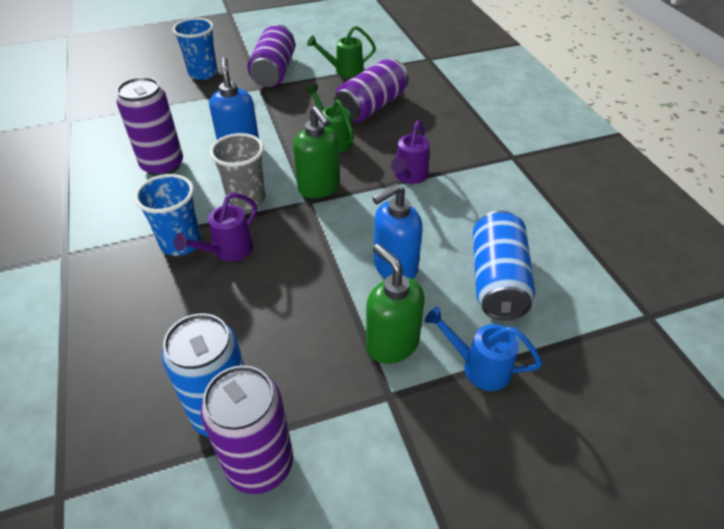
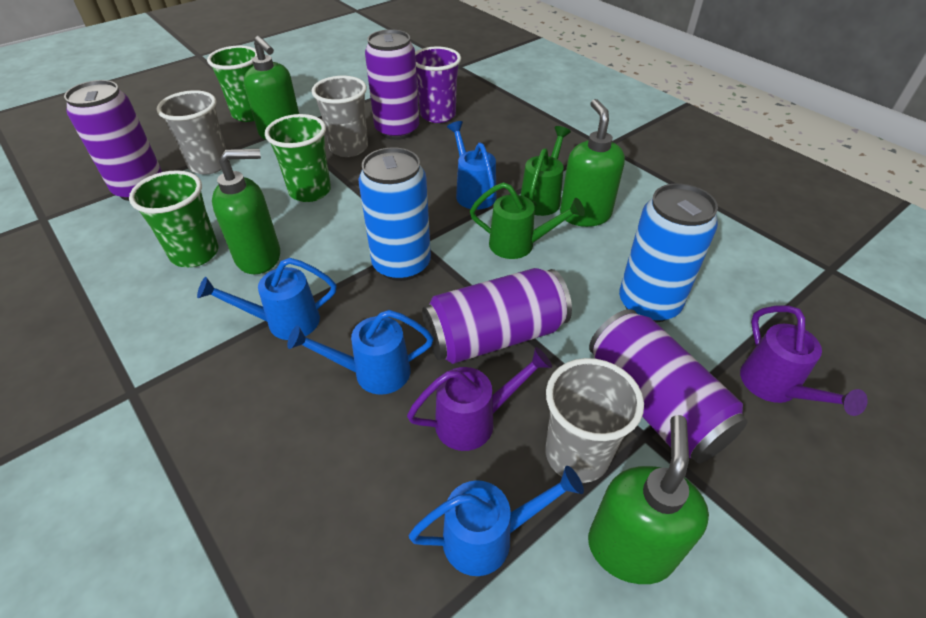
blue cup: [134,174,201,256] [172,18,218,80] = 2 -> none = 0
blue soap dispenser: [209,57,259,140] [372,184,423,279] = 2 -> none = 0
blue watering can: [425,307,542,391] = 1 -> [197,258,336,340] [287,310,434,395] [409,466,584,576] [447,121,496,210] = 4
green cup: none = 0 -> [129,170,219,267] [207,46,257,122] [265,114,331,202] = 3
green soap dispenser: [293,106,340,198] [366,244,424,364] = 2 -> [212,149,280,274] [244,36,299,140] [560,99,625,227] [588,415,709,584] = 4
grey cup: [210,133,265,210] = 1 -> [156,90,226,175] [312,76,368,157] [545,358,644,483] = 3
purple cup: none = 0 -> [415,46,461,123] = 1

